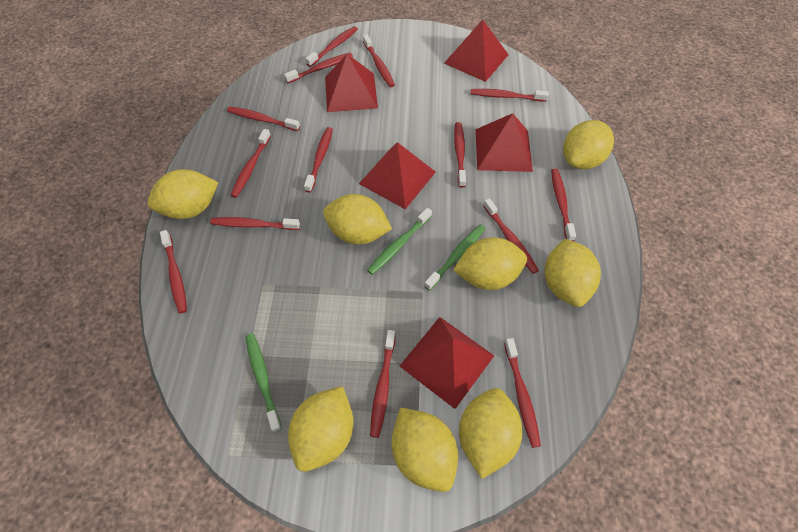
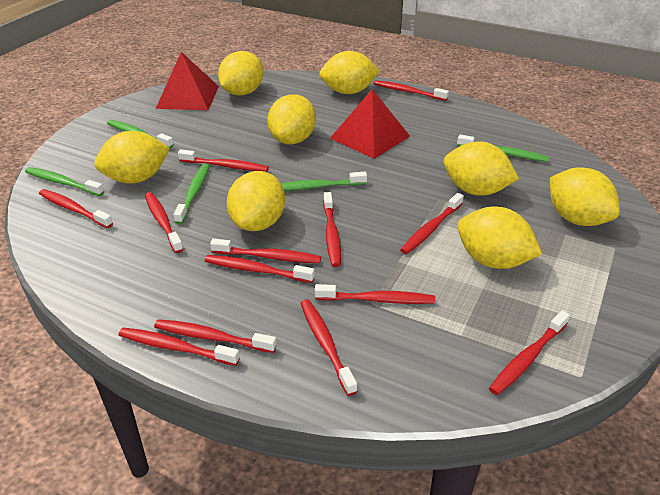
green toothbrush: [246,333,282,433] [367,208,432,275] [424,225,485,291] = 3 -> [25,167,104,196] [107,120,174,148] [173,164,209,224] [281,172,367,191] [457,134,549,162] = 5
red pyramid: [325,54,378,112] [359,142,436,209] [400,317,494,409] [444,20,509,82] [475,113,533,172] = 5 -> [156,52,219,110] [330,89,410,159] = 2
red toothbrush: [160,230,187,314] [210,217,300,230] [227,106,300,131] [230,129,271,198] [284,53,353,83] [304,127,333,193] [305,26,358,67] [363,34,395,87] [370,330,396,438] [454,122,466,188] [470,89,549,102] [483,198,539,274] [504,338,541,448] [551,168,576,241] = 14 -> [39,189,113,228] [119,328,240,366] [145,192,183,253] [154,319,276,353] [178,149,269,172] [205,255,315,283] [210,239,321,263] [300,300,357,396] [315,284,436,304] [323,192,341,267] [374,80,449,101] [400,193,464,254] [489,310,570,395] = 13

